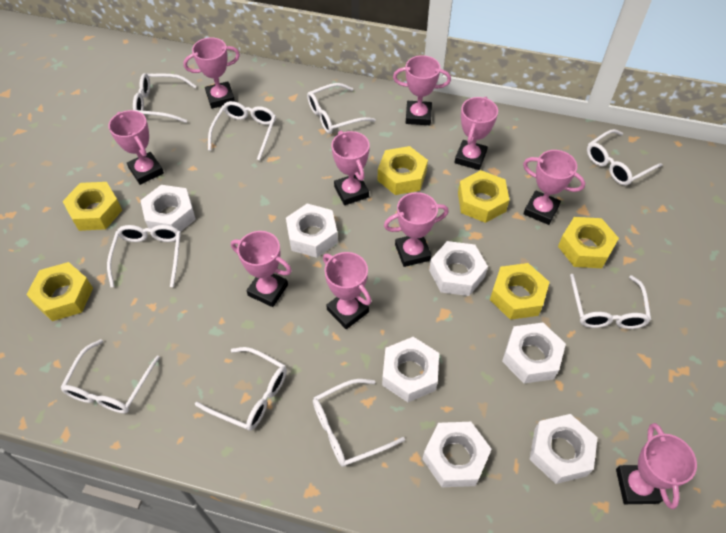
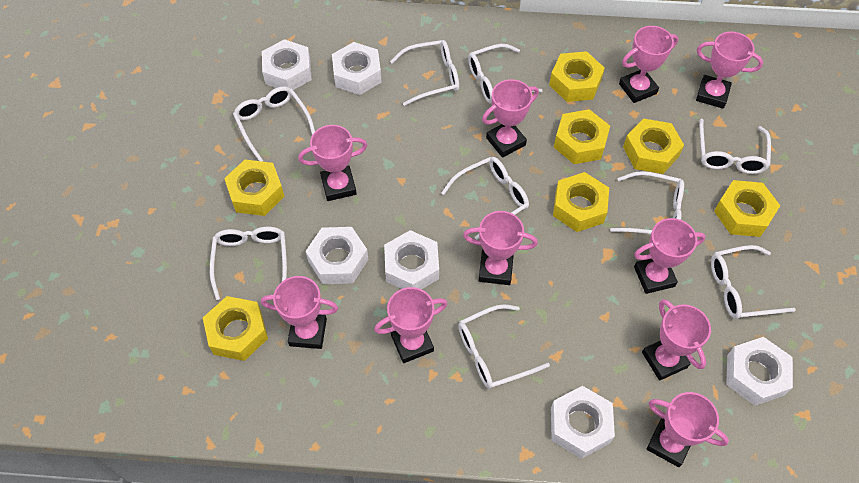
white nut: [140,185,196,232] [286,204,338,258] [382,337,439,402] [423,422,492,487] [429,241,488,296] [502,323,566,384] [529,414,598,484] = 7 -> [262,39,312,90] [306,227,368,284] [332,42,382,95] [384,230,439,289] [551,386,615,459] [726,337,793,406] = 6
yellow nut: [26,262,93,321] [62,182,122,231] [377,146,428,195] [458,170,509,223] [490,263,549,320] [558,217,619,268] = 6 -> [203,296,268,361] [224,160,285,216] [549,51,605,102] [553,172,609,232] [554,109,610,164] [623,119,684,174] [714,180,780,237] = 7

